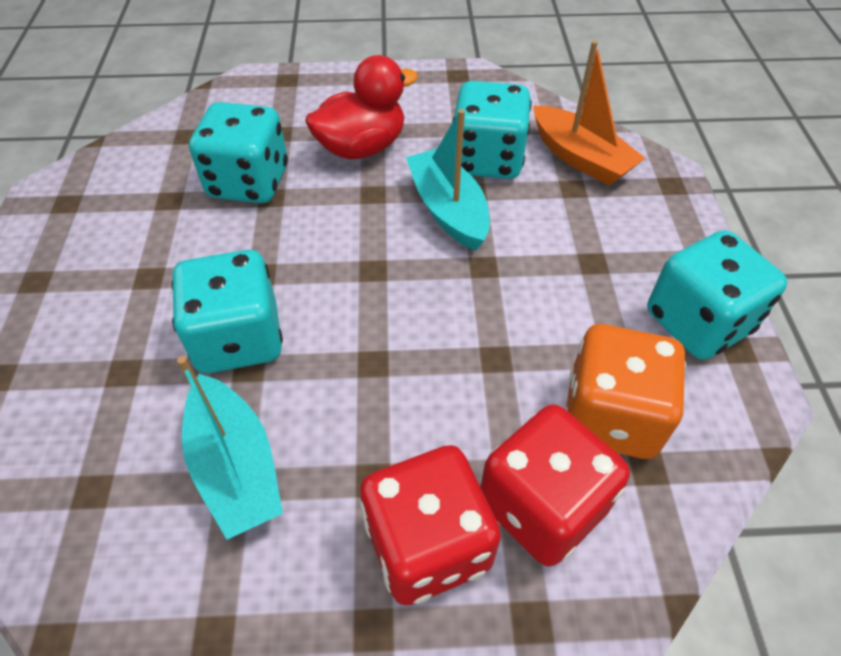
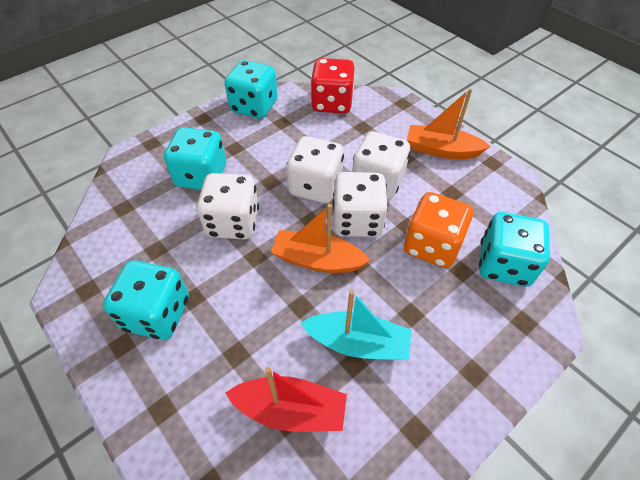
orange boat: [533,41,645,186] = 1 -> [271,204,371,273] [407,88,490,159] = 2
red boat: none = 0 -> [225,367,347,432] = 1
red dice: [360,445,501,605] [481,404,630,566] = 2 -> [310,58,355,113] = 1
red duck: [305,55,418,159] = 1 -> none = 0
turquoise boat: [177,356,283,540] [406,109,490,251] = 2 -> [301,290,412,360] = 1
white dice: none = 0 -> [197,173,259,239] [286,136,344,203] [333,172,388,237] [352,131,410,199] = 4

